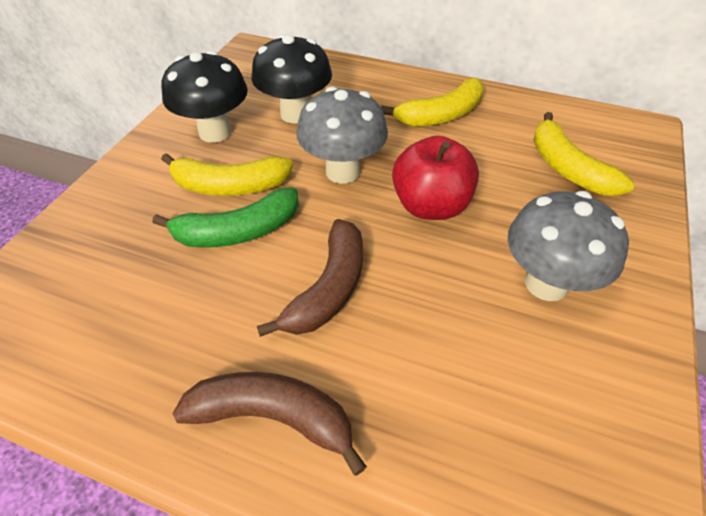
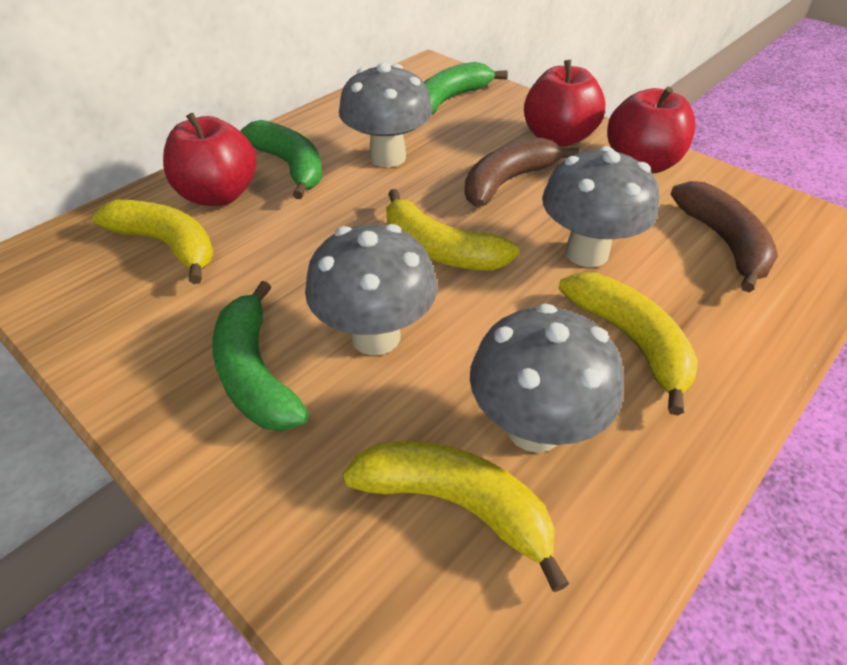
black mushroom: [161,51,248,143] [252,34,332,123] = 2 -> none = 0
green banana: [152,187,299,248] = 1 -> [212,281,309,431] [240,120,323,199] [424,62,508,115] = 3
grey mushroom: [296,86,388,184] [508,191,629,301] = 2 -> [305,224,437,355] [339,62,433,167] [470,303,624,453] [542,146,659,267] = 4
red apple: [392,136,479,220] = 1 -> [163,113,257,206] [524,60,605,147] [607,87,695,173] = 3
yellow banana: [161,153,293,196] [381,78,484,127] [533,112,635,196] = 3 -> [92,200,213,284] [342,441,569,592] [386,189,520,271] [559,272,698,416] = 4

